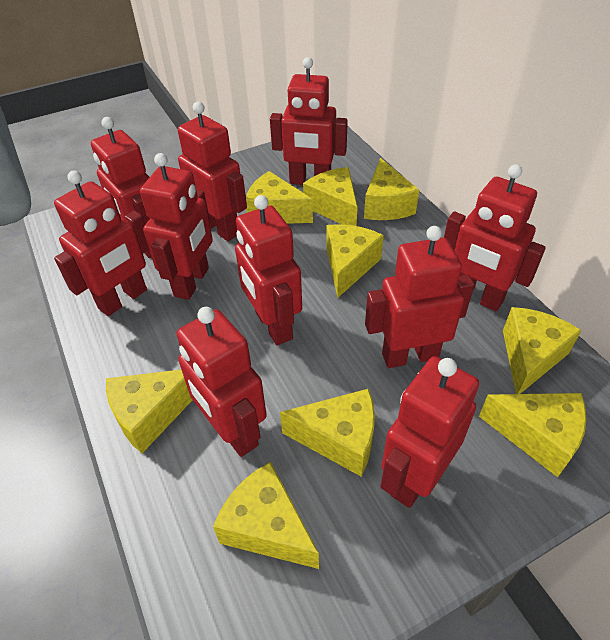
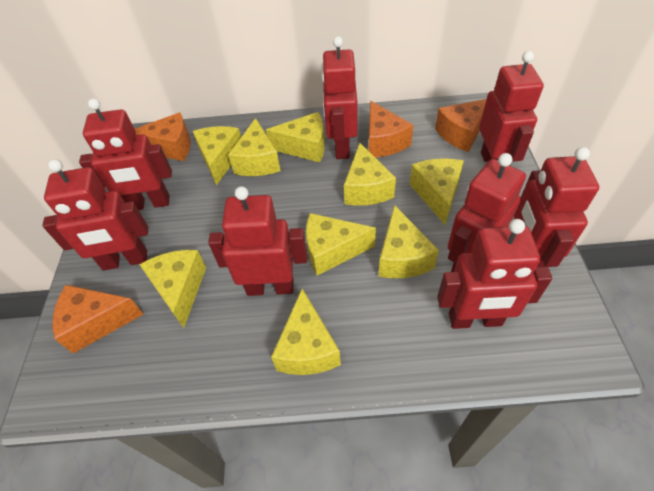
orange cheese: none = 0 -> [53,285,143,353] [135,112,191,161] [369,101,413,157] [435,99,486,152] = 4
red robot: [54,170,149,316] [91,117,151,258] [140,153,213,300] [177,307,267,457] [178,101,247,241] [235,195,302,345] [270,57,348,185] [365,226,474,368] [381,356,479,508] [444,164,546,311] = 10 -> [42,159,148,271] [79,98,172,210] [208,186,307,296] [321,36,358,159] [437,219,552,329] [447,153,526,272] [479,51,544,166] [514,147,599,267] = 8

